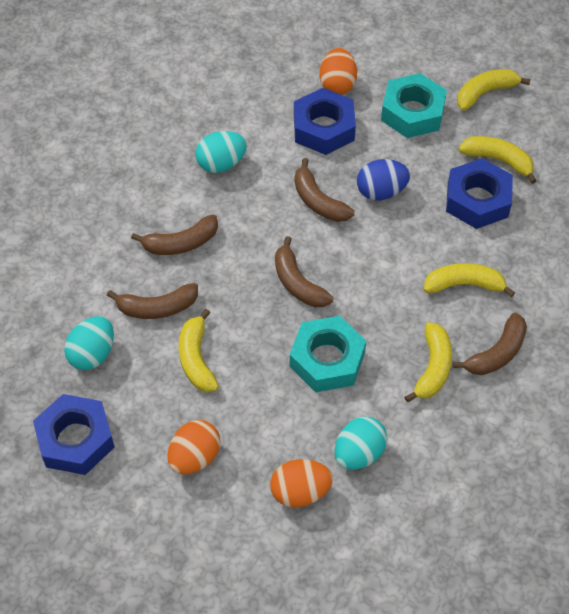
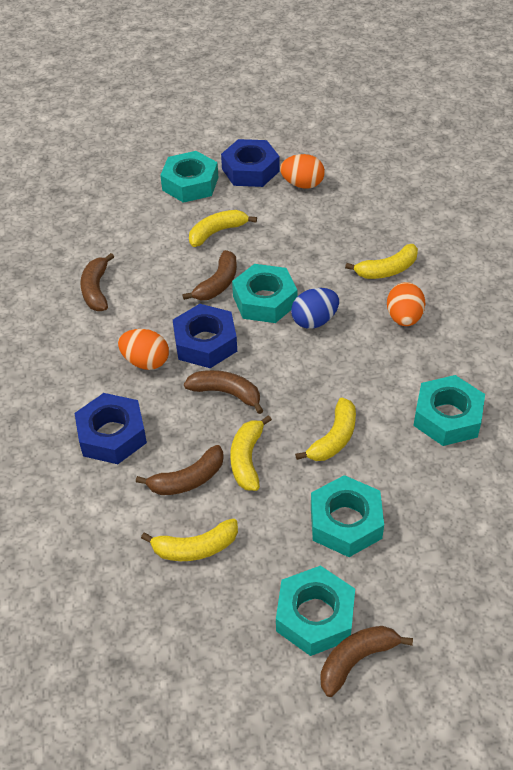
turquoise egg: [64,316,114,370] [195,131,247,173] [334,416,387,470] = 3 -> none = 0
turquoise nut: [290,316,366,392] [381,73,447,138] = 2 -> [160,151,218,203] [232,264,298,323] [276,565,355,656] [311,475,384,557] [413,375,485,446] = 5

